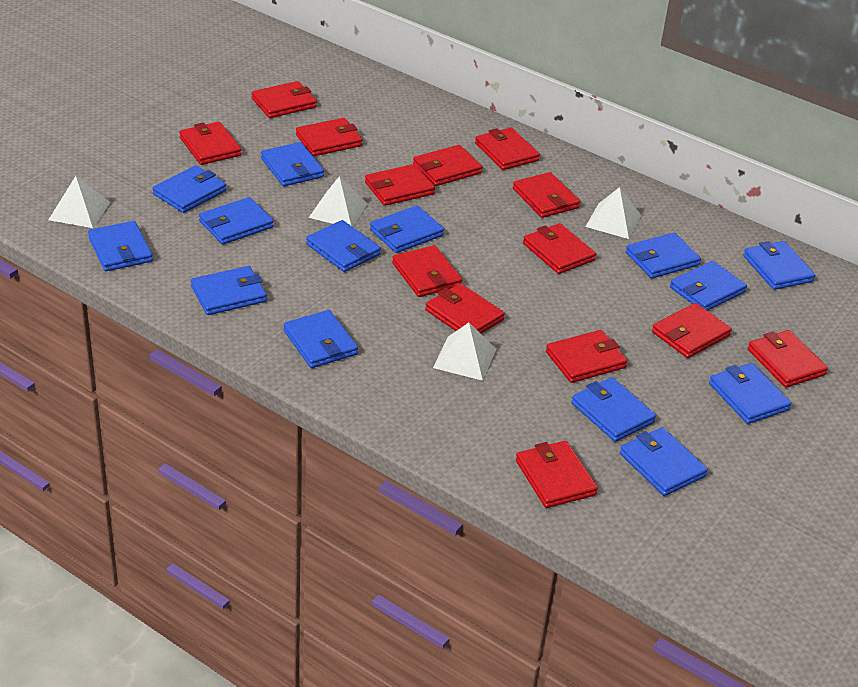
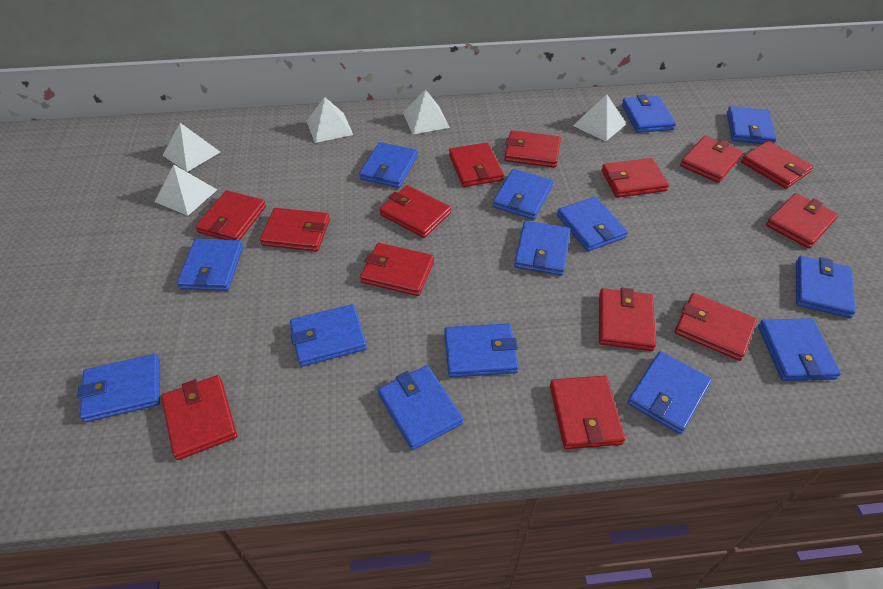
white pyramid: [48,176,110,228] [309,176,367,227] [433,323,496,381] [585,187,641,239] = 4 -> [155,165,217,216] [163,123,220,172] [307,97,353,143] [403,89,450,135] [573,94,627,141] = 5

